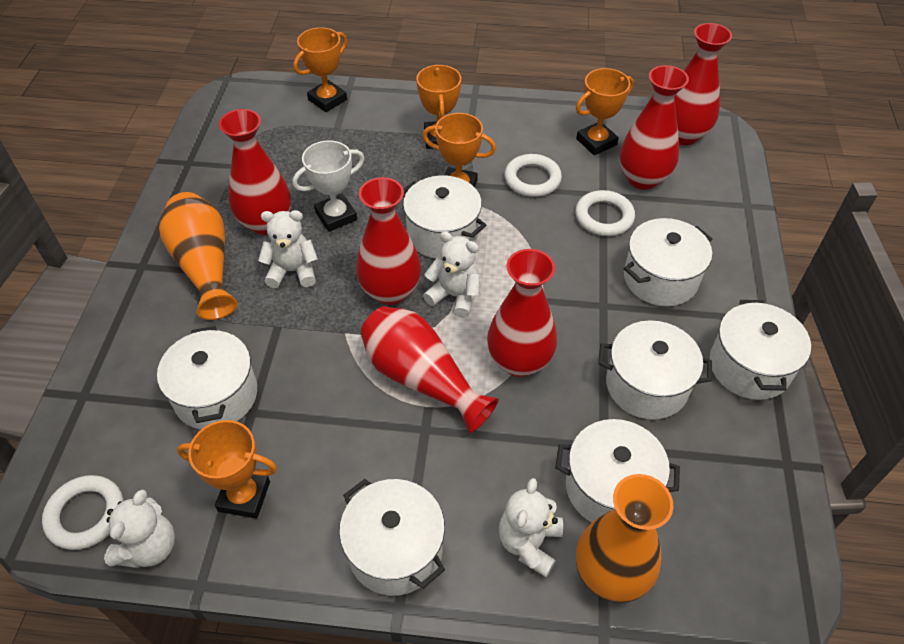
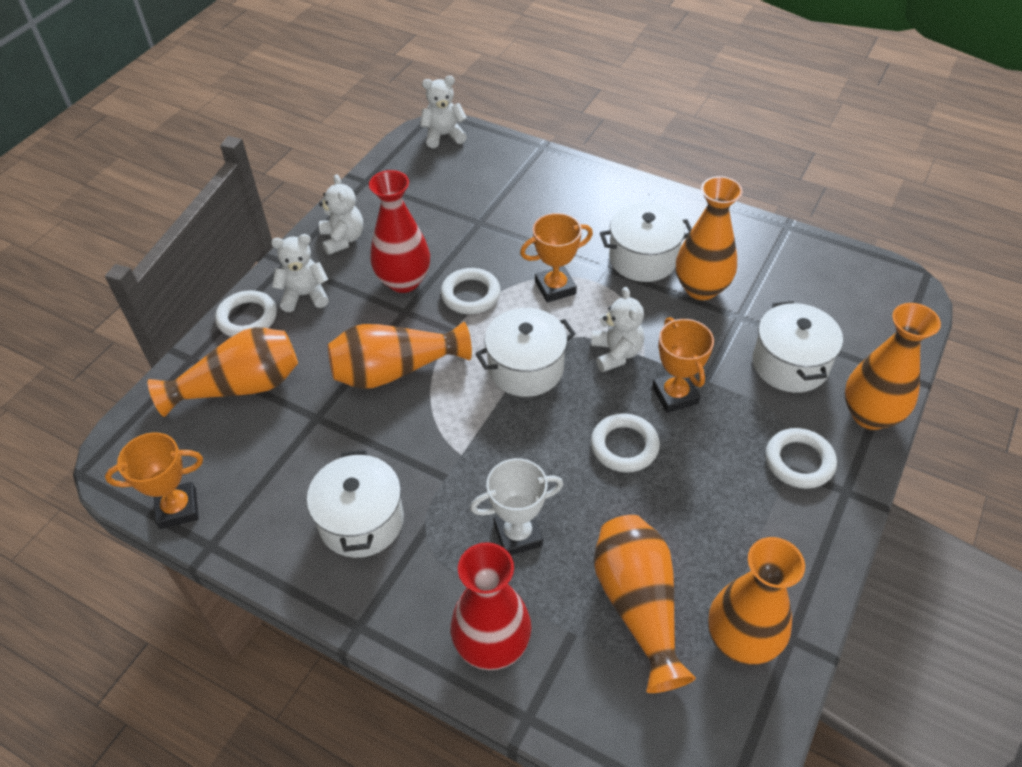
orange trophy: [177,420,277,519] [293,27,347,112] [416,65,461,149] [422,113,496,187] [576,68,634,155] = 5 -> [105,432,203,529] [520,213,593,303] [652,317,714,413] = 3
orange vase: [159,192,238,320] [576,474,673,603] = 2 -> [148,327,298,417] [328,322,472,389] [594,515,696,693] [676,176,743,300] [708,537,805,665] [844,303,941,430] = 6
red vase: [219,109,291,235] [356,177,421,305] [361,306,499,433] [487,249,557,377] [620,65,689,190] [674,23,732,145] = 6 -> [369,170,430,293] [450,542,531,670] = 2
white pot: [157,326,257,429] [339,479,445,596] [403,176,486,259] [555,419,680,522] [598,320,712,420] [624,218,712,306] [710,300,811,400] = 7 -> [307,450,404,558] [475,308,576,397] [600,202,692,282] [752,301,843,393] = 4
white ring: [42,475,123,550] [504,154,562,197] [575,190,635,236] = 3 -> [215,290,277,337] [441,268,501,314] [591,413,660,473] [766,428,837,489] = 4

